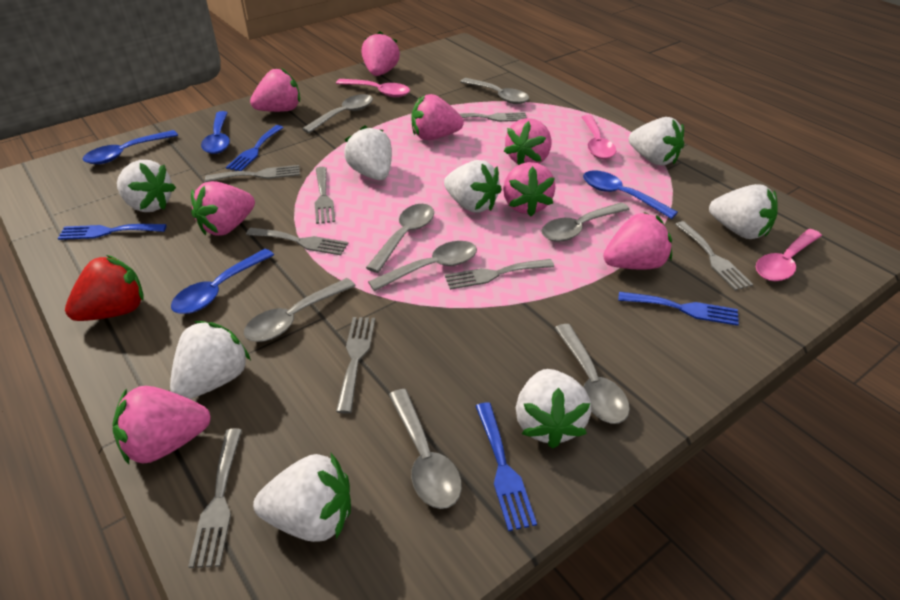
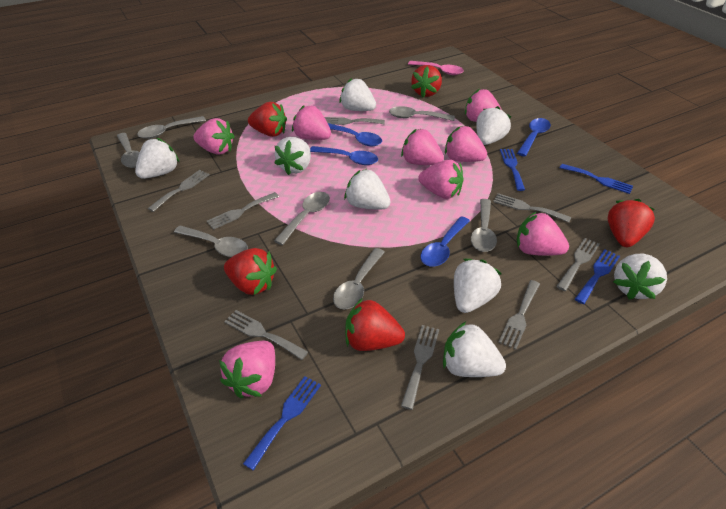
grey spoon: [244,278,356,342] [302,94,373,133] [366,204,434,273] [368,241,477,291] [389,389,462,509] [460,78,529,104] [542,202,630,242] [555,324,630,424] = 8 -> [117,133,140,168] [137,116,206,139] [174,226,248,257] [274,192,330,245] [333,248,385,310] [389,106,455,121] [471,199,497,252] = 7
pink spoon: [336,79,410,97] [582,115,616,159] [756,229,822,281] = 3 -> [408,61,464,75] = 1
red strawberry: [65,255,144,321] = 1 -> [224,248,277,295] [248,102,287,137] [345,299,405,351] [411,65,442,97] [607,199,655,247] = 5

